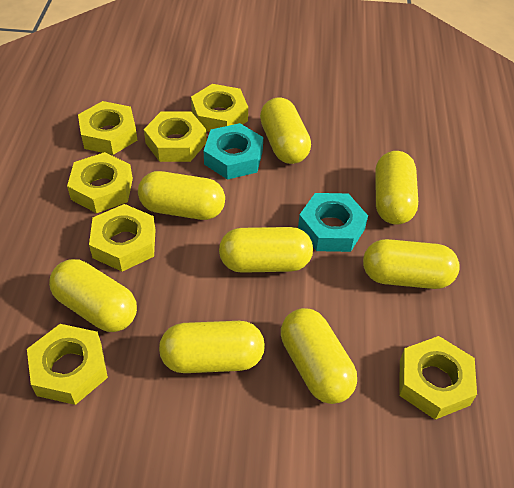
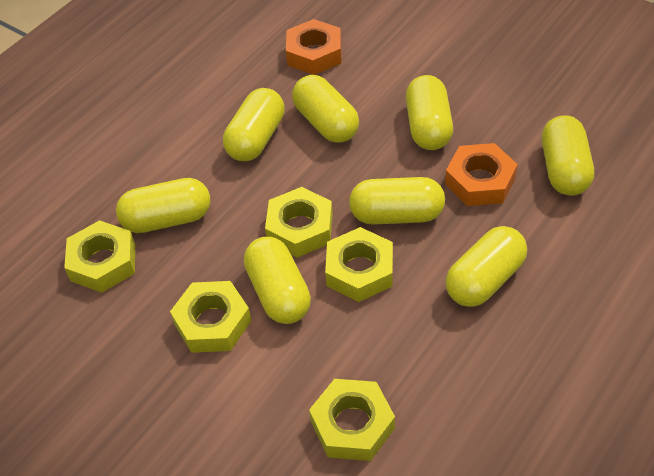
orange nut: none = 0 -> [286,19,341,75] [445,143,518,206] = 2
turquoise nut: [204,123,263,180] [298,193,368,252] = 2 -> none = 0
yellow nut: [27,324,108,405] [67,152,133,213] [78,101,137,155] [89,204,156,271] [144,111,207,162] [191,84,248,132] [399,336,477,420] = 7 -> [64,220,135,293] [170,281,251,353] [265,187,333,258] [309,379,395,461] [325,227,393,302] = 5

